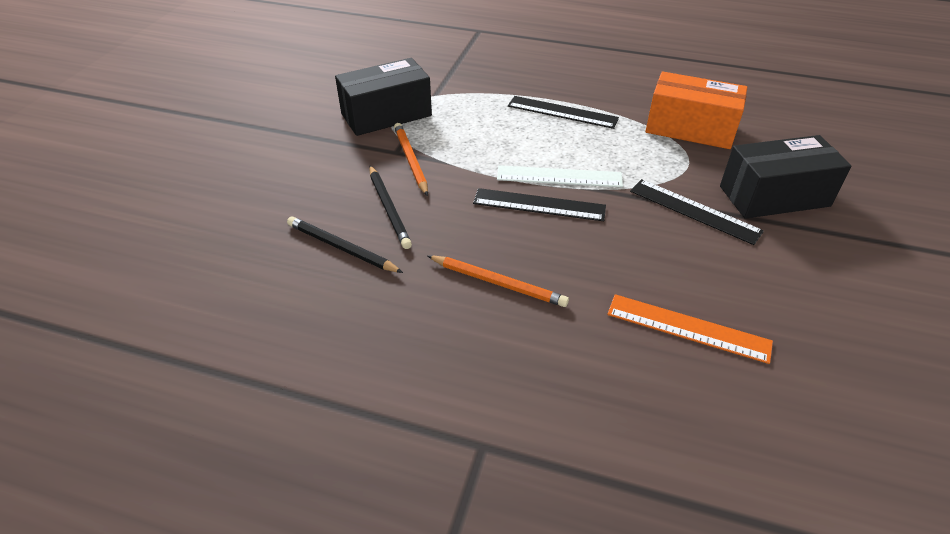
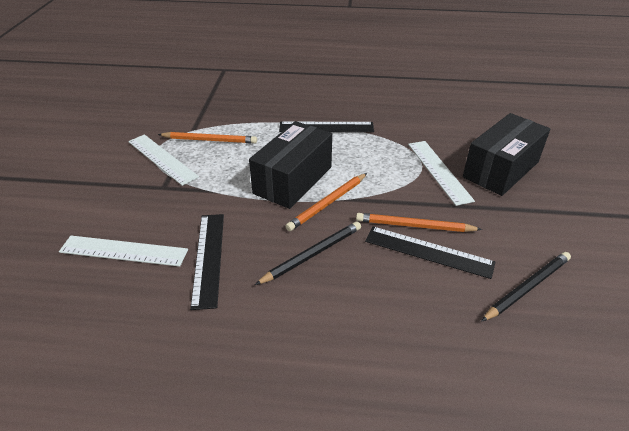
orange box: [645,71,747,149] = 1 -> none = 0
orange pencil: [394,123,428,196] [428,255,569,307] = 2 -> [158,132,257,144] [286,173,367,231] [356,213,482,232] = 3
orange ruler: [607,294,773,364] = 1 -> none = 0
white ruler: [497,165,623,187] = 1 -> [59,236,188,267] [128,134,199,186] [408,141,475,206] = 3

